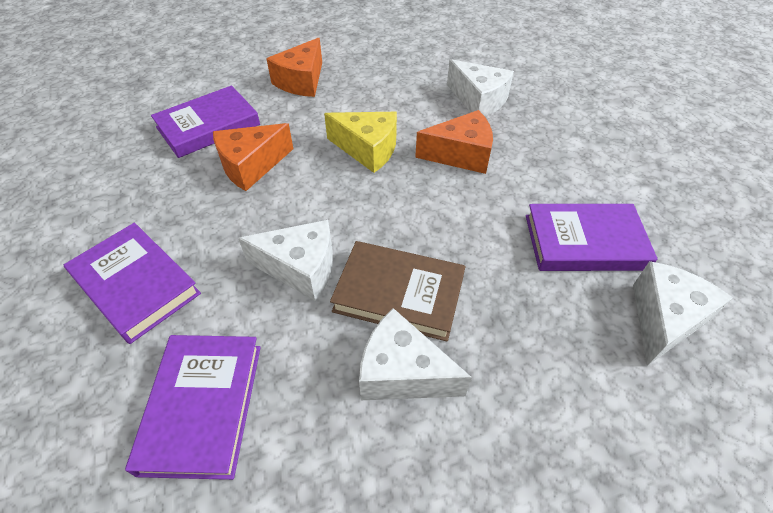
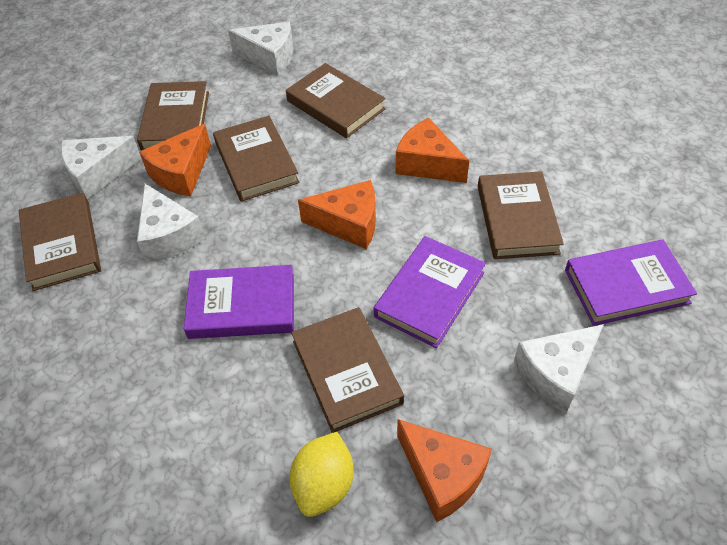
brown book: [330,241,465,341] = 1 -> [19,192,101,291] [137,81,209,151] [213,116,300,202] [286,63,386,138] [291,307,404,433] [478,171,564,259] = 6
orange cheese: [213,123,293,191] [266,38,322,97] [415,110,493,174] = 3 -> [139,124,211,196] [298,180,376,249] [396,118,469,183] [397,419,492,522] = 4
purple book: [64,223,201,344] [125,335,261,480] [151,85,260,158] [526,204,658,271] = 4 -> [184,265,294,339] [374,236,486,348] [565,240,697,326] = 3
yellow cheese: [324,112,397,173] = 1 -> none = 0
yellow lemon: none = 0 -> [290,432,354,517] = 1

